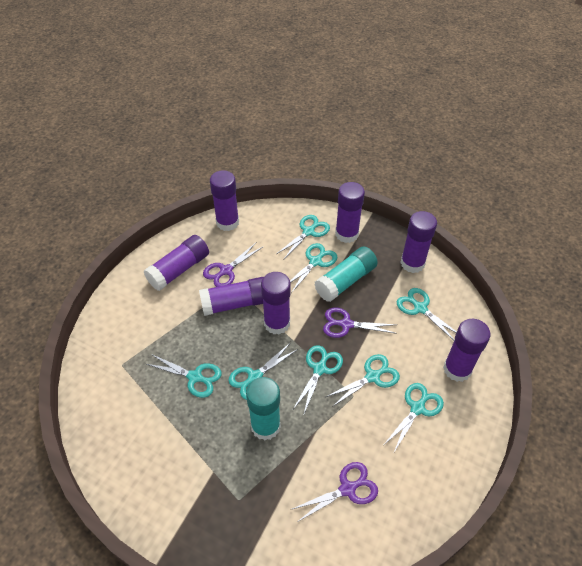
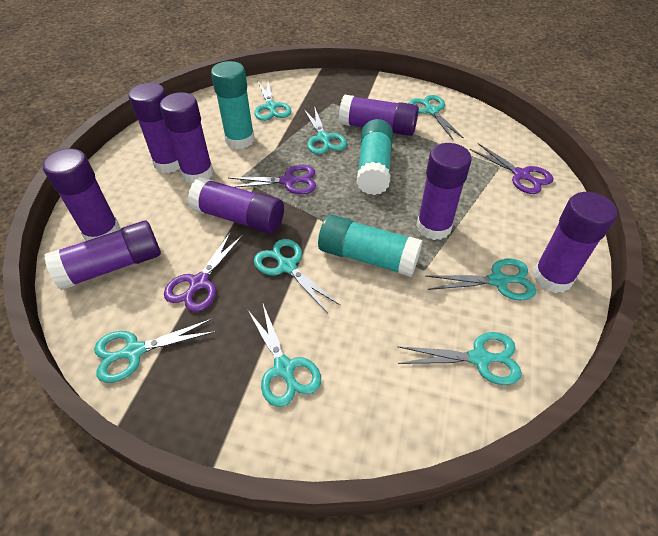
purple glue stick: [144,235,209,291] [199,277,264,316] [210,170,239,231] [261,272,291,335] [335,182,365,243] [400,211,437,273] [443,319,490,382] = 7 -> [43,149,121,241] [44,221,161,290] [128,83,180,173] [160,92,214,184] [188,177,284,234] [339,95,419,136] [416,143,472,240] [533,192,617,293] = 8
turquoise glue stick: [246,377,281,440] [314,247,378,302] = 2 -> [211,61,255,149] [318,215,423,277] [356,119,393,195] = 3

